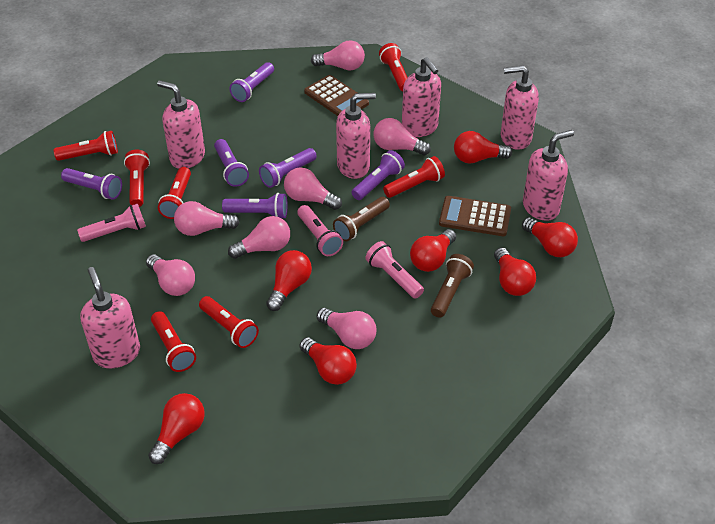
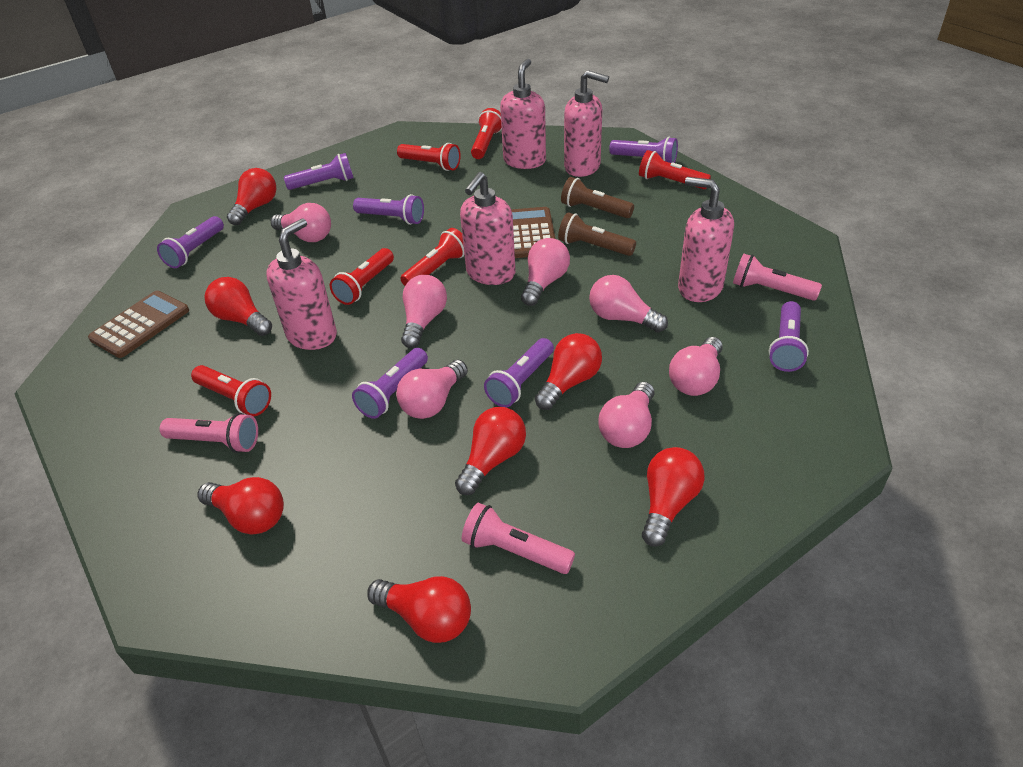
pink soap dispenser: [80,267,140,368] [157,80,205,169] [336,93,376,179] [402,57,441,137] [501,65,539,150] [523,130,574,221] = 6 -> [266,218,337,350] [460,172,516,285] [500,59,546,169] [564,70,609,177] [678,177,734,302] = 5
purple flashlight: [61,168,122,200] [214,139,249,187] [222,193,288,218] [229,62,274,102] [259,148,317,188] [351,150,405,200] = 6 -> [157,216,224,268] [284,153,353,190] [352,348,428,419] [353,194,424,225] [484,338,554,407] [609,137,678,163] [769,301,809,372] = 7
red flashlight: [54,131,118,161] [124,149,150,207] [151,311,196,372] [158,167,191,219] [199,296,259,348] [379,43,408,91] [383,156,445,198] = 7 -> [191,365,271,416] [330,248,394,305] [397,143,461,171] [400,228,464,286] [471,108,502,159] [639,150,711,189] = 6

